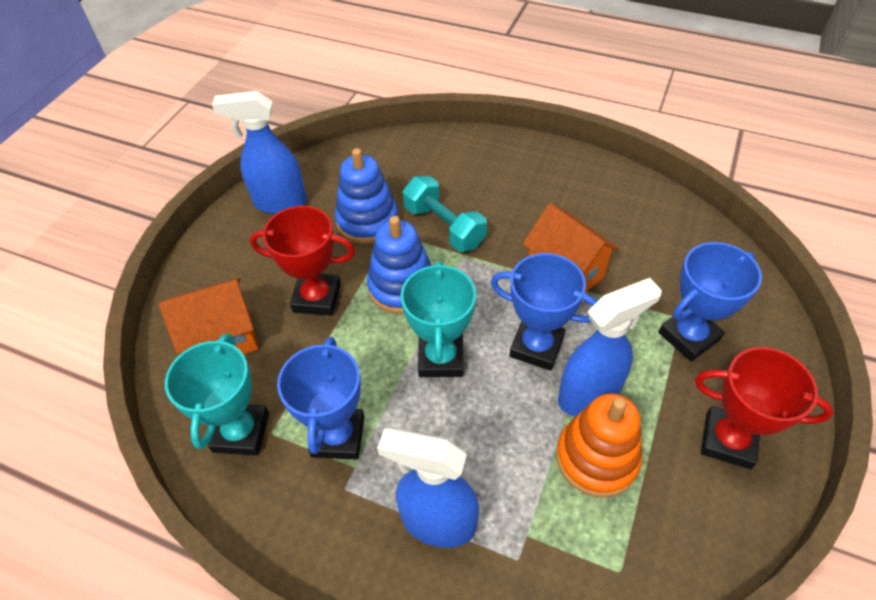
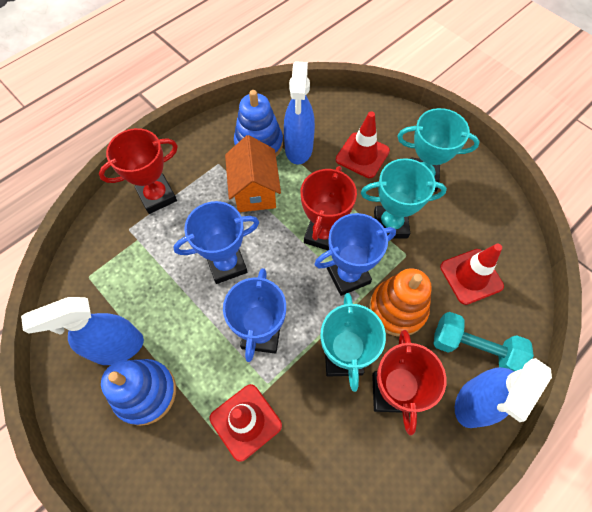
orange house: [159,278,259,354] [523,203,620,292] = 2 -> [225,135,281,212] = 1
red traffic cone: none = 0 -> [210,384,282,462] [336,111,390,178] [440,244,504,305] = 3
red trophy: [250,206,355,316] [695,347,834,469] = 2 -> [99,128,178,214] [301,166,357,250] [372,330,446,436] = 3
turquoise trophy: [165,333,269,455] [401,261,476,377] = 2 -> [321,293,386,392] [361,158,447,239] [397,108,480,192] = 3

